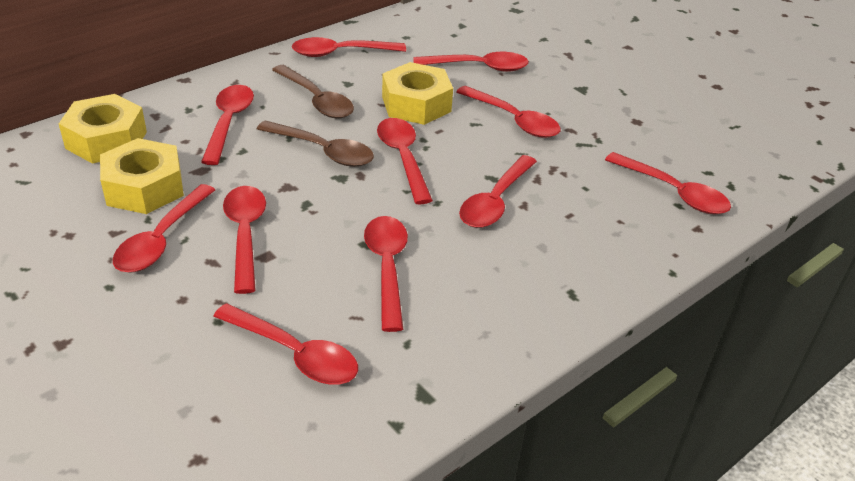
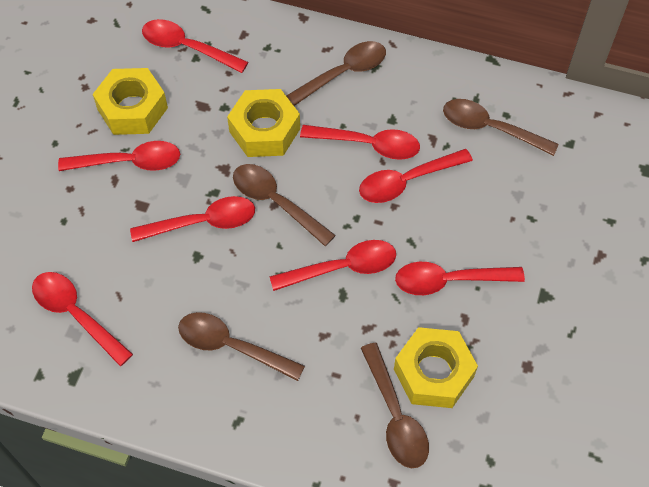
brown spoon: [257,120,374,167] [272,65,354,118] = 2 -> [178,312,305,381] [233,164,336,246] [286,41,386,106] [361,342,429,468] [443,99,559,156] = 5
red spoon: [113,184,215,273] [201,85,254,165] [213,303,358,385] [223,186,266,294] [292,37,406,57] [364,216,408,332] [377,118,433,204] [413,52,529,72] [456,86,561,138] [459,155,537,228] [605,152,731,214] = 11 -> [32,272,133,366] [58,141,180,171] [130,196,255,242] [142,19,248,73] [270,240,396,291] [300,125,420,160] [359,149,473,203] [395,262,525,295] = 8

